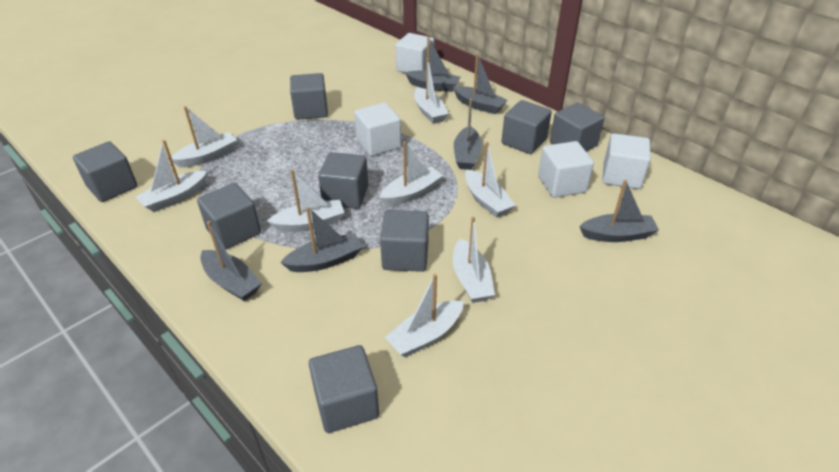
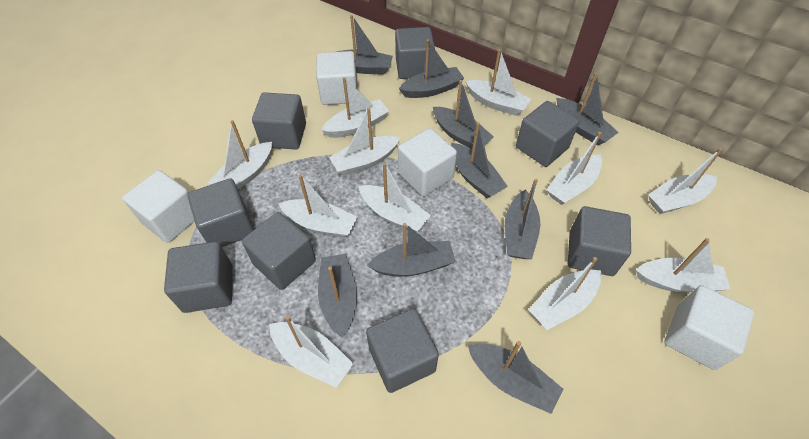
grey boat: [200,221,262,301] [280,207,363,272] [405,37,461,92] [453,54,508,114] [454,99,482,170] [579,180,659,242] = 6 -> [318,254,357,338] [336,15,393,75] [367,223,456,277] [399,39,464,98] [433,80,494,149] [451,122,508,198] [468,341,563,414] [505,179,540,259] [556,73,619,145] = 9
white boat: [136,140,207,212] [171,106,237,168] [267,170,344,232] [379,142,443,206] [385,274,464,357] [414,58,449,124] [453,217,495,303] [465,142,516,217] = 8 -> [207,120,272,190] [269,316,353,388] [278,174,357,238] [321,77,389,138] [329,108,400,176] [359,162,431,232] [465,49,531,116] [529,257,601,330] [546,132,602,205] [636,238,731,292] [648,148,723,214] = 11

